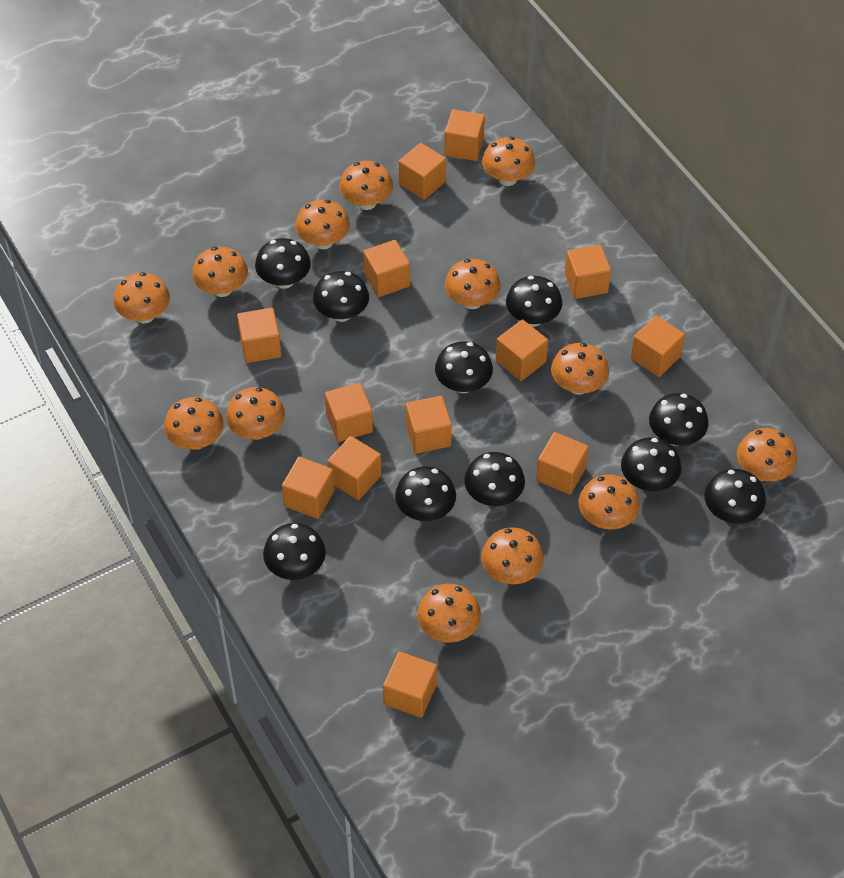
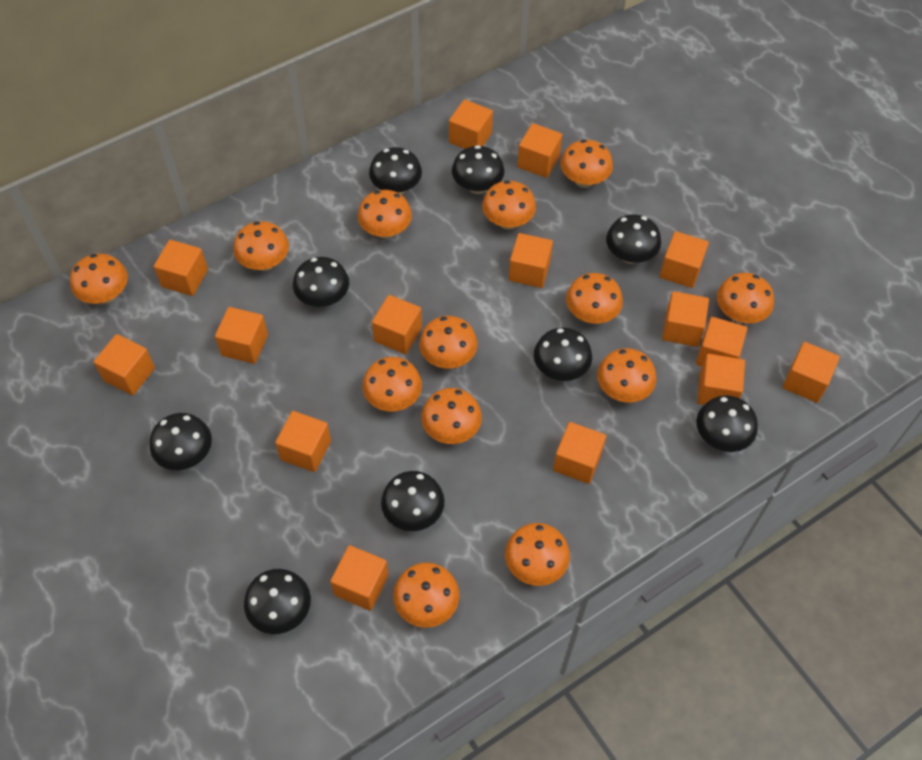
black mushroom: [255,238,311,289] [263,523,326,580] [313,271,369,322] [395,466,456,521] [435,341,493,393] [464,452,525,506] [506,276,562,327] [621,437,681,491] [649,393,708,446] [705,469,766,524] = 10 -> [150,413,212,470] [244,569,311,634] [293,257,349,307] [369,147,422,194] [381,471,445,531] [452,145,505,194] [534,328,592,381] [606,215,661,264] [696,395,758,452] = 9
orange cube: [237,308,282,363] [282,457,335,519] [325,383,373,442] [327,436,382,500] [363,240,410,297] [383,652,437,718] [399,143,446,200] [406,396,452,454] [444,109,485,161] [496,319,548,381] [536,432,589,495] [565,244,611,299] [631,315,685,377] = 13 -> [94,334,155,395] [154,240,208,296] [215,307,268,364] [275,411,331,472] [330,545,388,611] [372,295,422,354] [449,99,493,149] [509,233,553,288] [517,123,562,178] [553,422,606,484] [659,231,709,288] [662,291,709,347] [696,317,747,366] [697,354,745,405] [782,342,840,403] = 15

